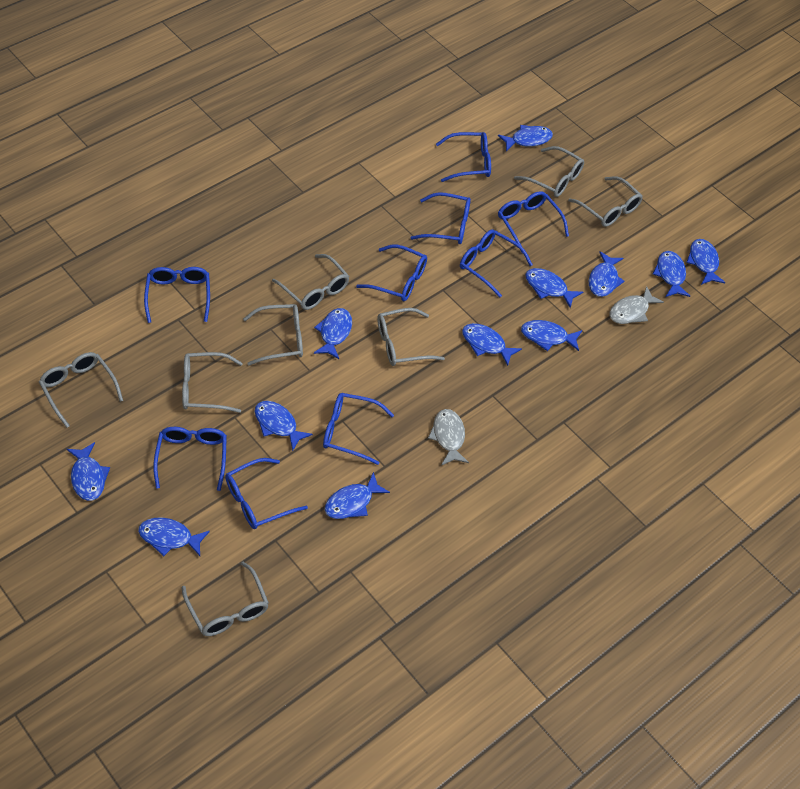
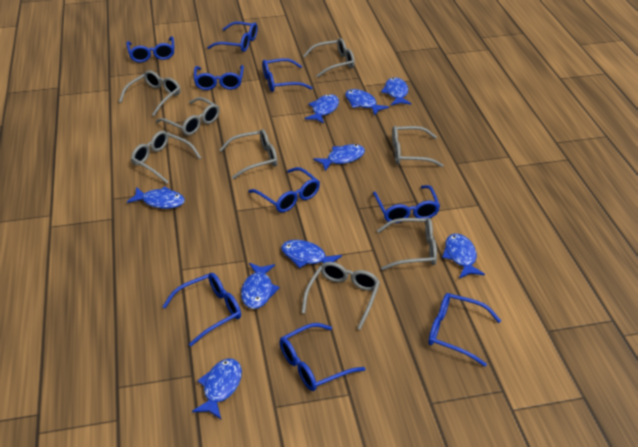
blue fish: [67,442,110,501] [138,517,210,556] [254,401,313,451] [314,308,352,359] [325,472,390,519] [462,323,522,366] [498,125,553,151] [521,320,583,351] [525,268,583,308] [589,251,625,297] [653,251,690,297] [686,239,725,285] = 12 -> [127,187,185,209] [192,358,242,419] [241,263,280,309] [281,240,342,268] [305,94,339,124] [313,144,365,171] [345,89,389,116] [381,77,411,105] [442,234,485,278] = 9
grey fish: [428,409,469,465] [609,286,664,324] = 2 -> none = 0

